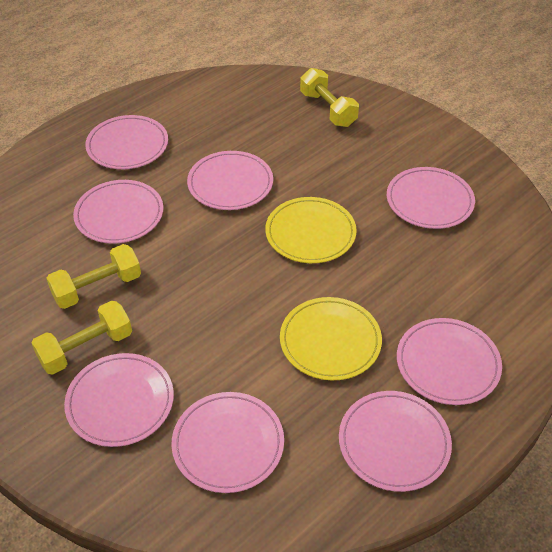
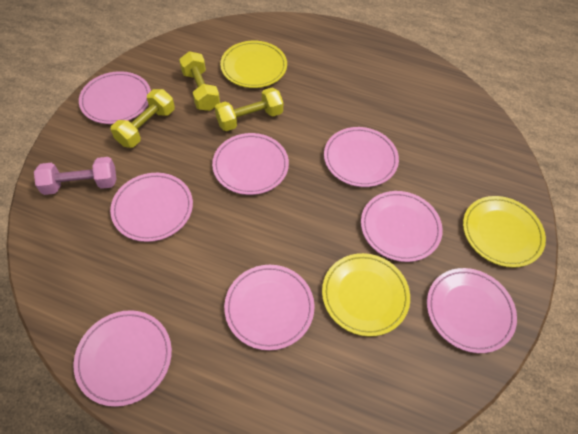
pink dumbbell: none = 0 -> [34,157,117,195] = 1
yellow plate: [265,197,357,263] [280,297,382,380] = 2 -> [220,41,287,88] [322,253,410,336] [463,196,546,268] = 3

